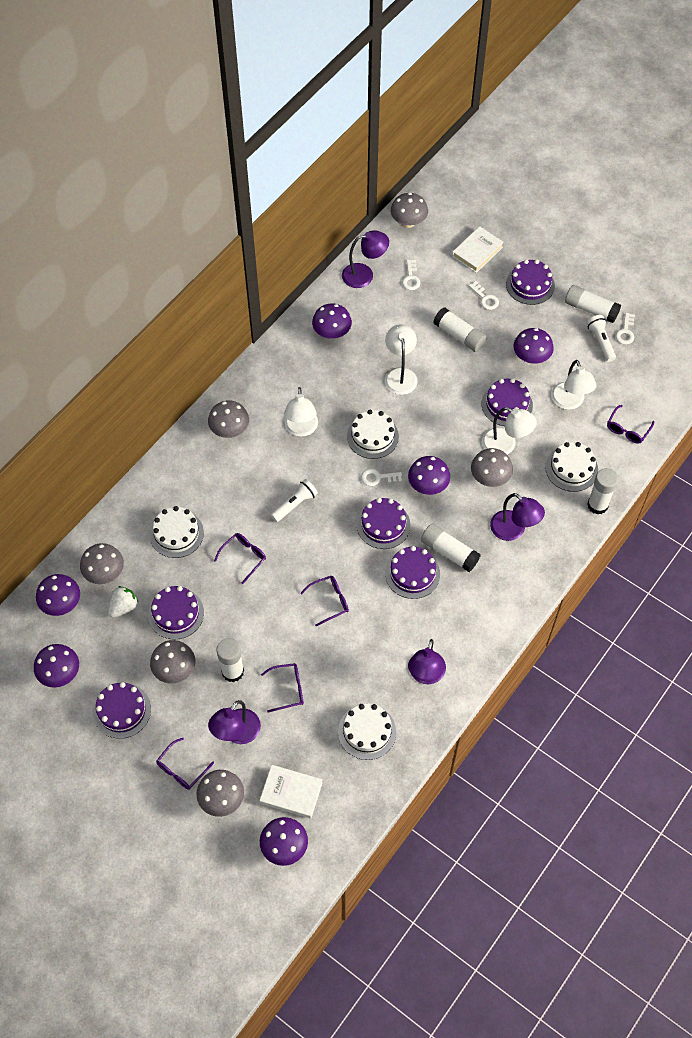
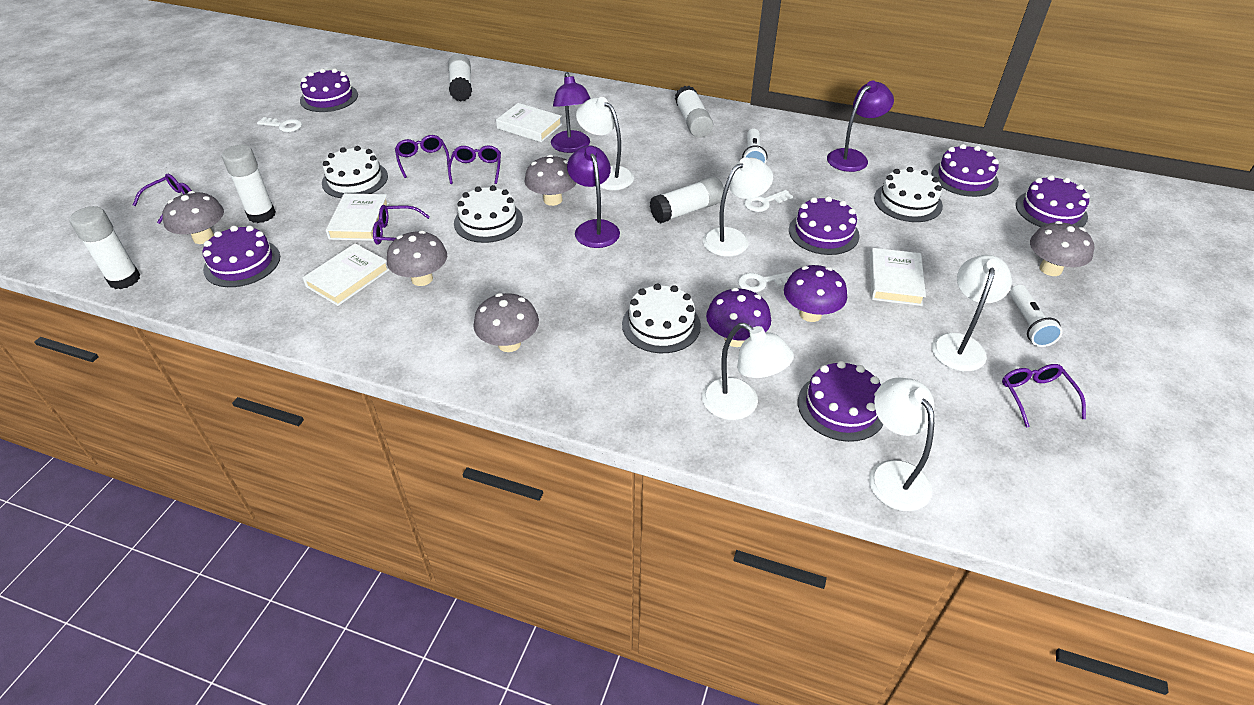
grey mushroom: [80,543,124,584] [150,640,196,684] [196,770,244,817] [208,400,249,438] [391,193,428,228] [471,448,513,487] = 6 -> [162,191,224,244] [387,231,447,286] [473,293,539,352] [525,155,577,206] [1030,221,1094,276] = 5
purple lamp: [208,700,261,744] [342,230,389,288] [408,639,446,684] [490,493,545,541] = 4 -> [551,72,591,153] [567,145,620,248] [827,81,894,172] = 3
purple mushroom: [34,644,79,688] [36,574,80,616] [260,817,308,866] [312,304,352,339] [408,456,450,495] [513,328,554,364] = 6 -> [706,288,771,347] [784,265,847,322] = 2
white book: [260,765,323,819] [452,226,504,273] = 2 -> [302,243,390,306] [326,193,389,241] [496,103,562,142] [870,248,926,306] = 4
white key: [361,469,402,486] [402,260,421,290] [469,281,499,310] [615,313,635,345] = 4 -> [257,117,302,132] [738,272,792,292] [744,190,793,212] = 3
white lamp: [284,387,318,437] [385,324,417,395] [482,407,537,455] [551,360,597,410] = 4 -> [576,97,634,190] [702,323,794,420] [703,157,773,256] [869,378,934,511] [932,255,1012,371] = 5
white strawberry: [108,586,138,618] = 1 -> none = 0

